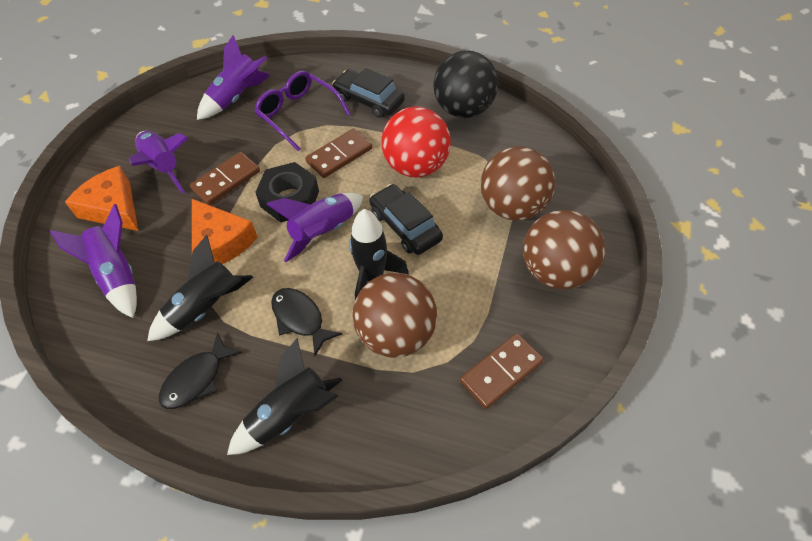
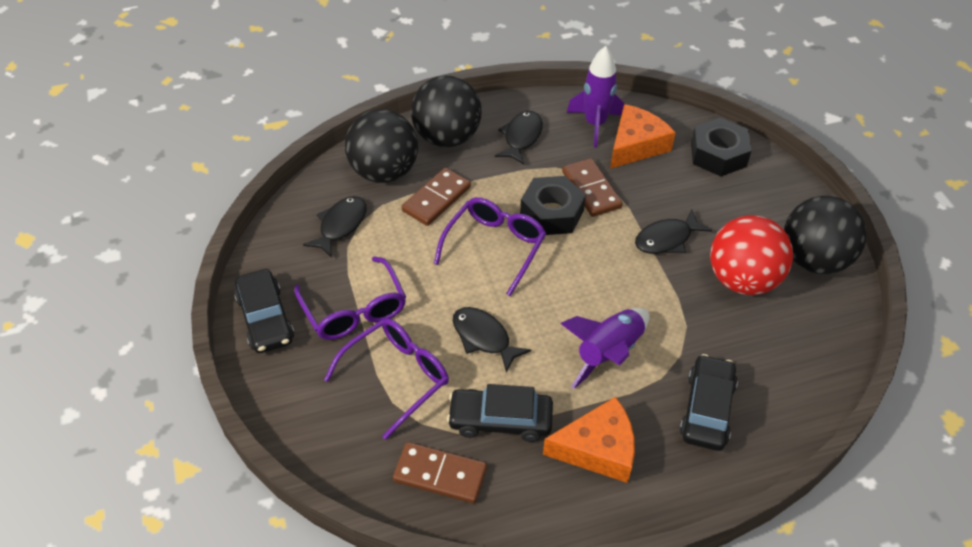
black ball: [433,51,498,118] = 1 -> [345,109,418,183] [411,76,482,147] [784,196,867,274] = 3
black car: [332,68,405,118] [369,184,443,255] = 2 -> [234,269,294,353] [447,384,553,442] [679,354,738,451] = 3
black fish: [159,332,242,409] [271,288,342,356] = 2 -> [303,196,367,258] [453,307,531,373] [495,111,543,164] [635,210,712,254] = 4
black nut: [255,162,319,222] = 1 -> [520,176,586,235] [691,117,752,176] = 2
black rocket: [147,235,253,341] [227,338,342,455] [349,209,409,300] = 3 -> none = 0
brown ball: [353,273,437,358] [481,146,555,221] [523,210,605,289] = 3 -> none = 0
purple glasses: [254,71,351,151] = 1 -> [294,256,406,340] [324,318,449,440] [434,197,546,296] = 3
purple rocket: [50,204,137,318] [129,131,188,194] [197,35,270,120] [266,193,363,262] = 4 -> [560,308,650,389] [567,46,624,147] = 2

